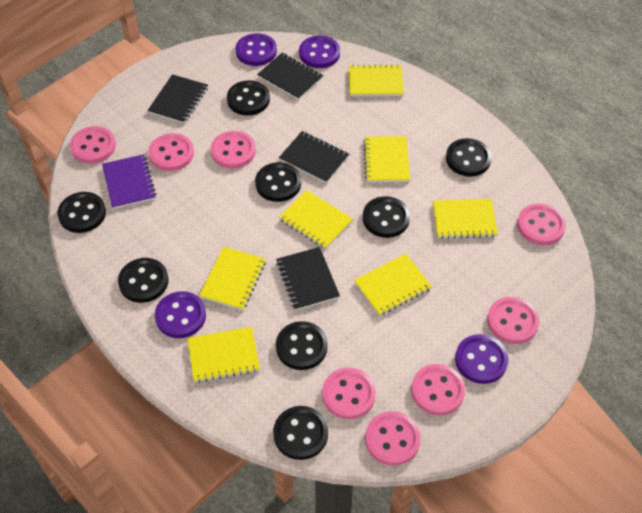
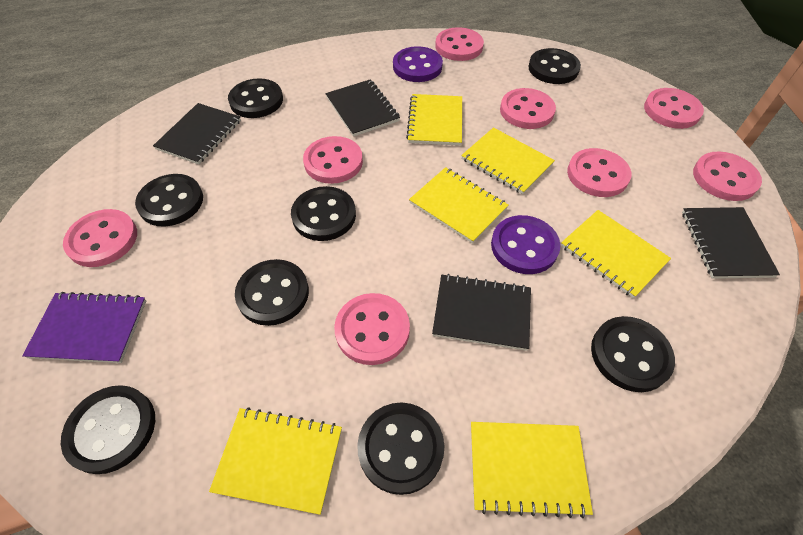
purple button: [155,291,206,338] [236,33,277,66] [299,36,340,68] [455,334,508,384] = 4 -> [393,46,443,82] [491,215,561,274] = 2
yellow notebook: [187,327,260,383] [199,247,266,310] [279,190,353,249] [349,64,404,96] [354,254,432,316] [363,136,410,182] [433,199,498,239] = 7 -> [209,408,342,515] [406,94,462,146] [409,167,509,244] [461,127,555,194] [471,422,593,518] [561,210,671,298] = 6

